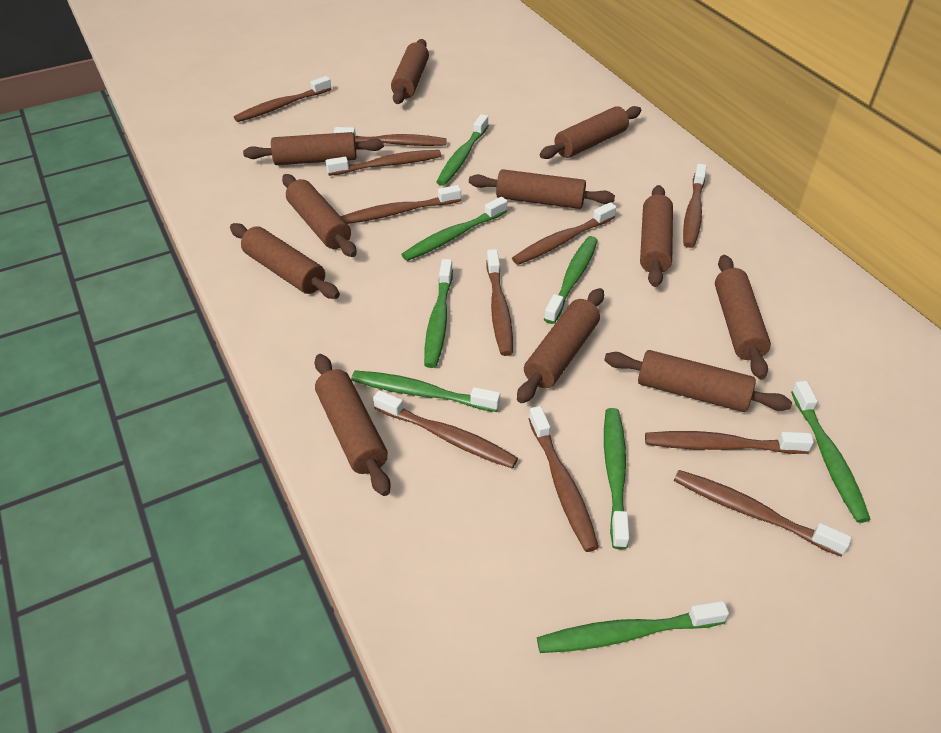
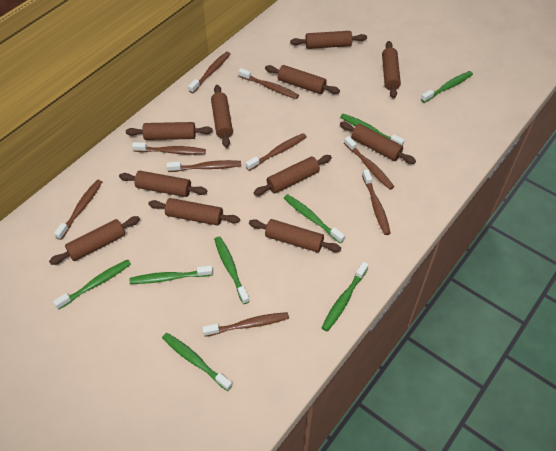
brown toothbrush: [234,76,331,122] [326,150,441,176] [334,127,447,146] [341,185,461,224] [373,390,518,468] [486,249,513,356] [512,202,616,265] [529,406,599,552] [645,431,814,454] [674,470,851,557] [683,164,707,248] = 11 -> [54,180,102,240] [132,142,206,155] [167,160,241,172] [188,52,230,93] [202,312,289,337] [238,68,299,99] [246,133,306,171] [344,136,394,190] [362,169,391,235] = 9

